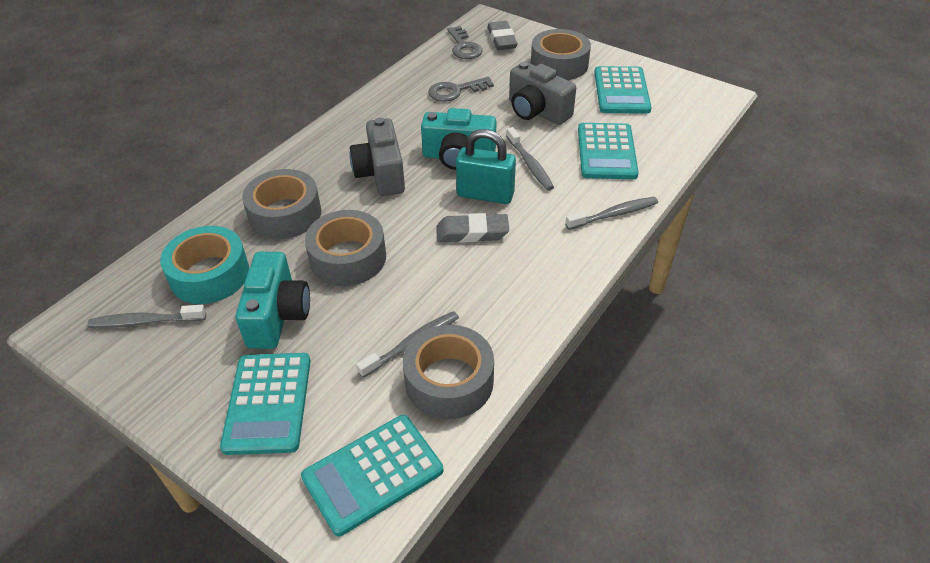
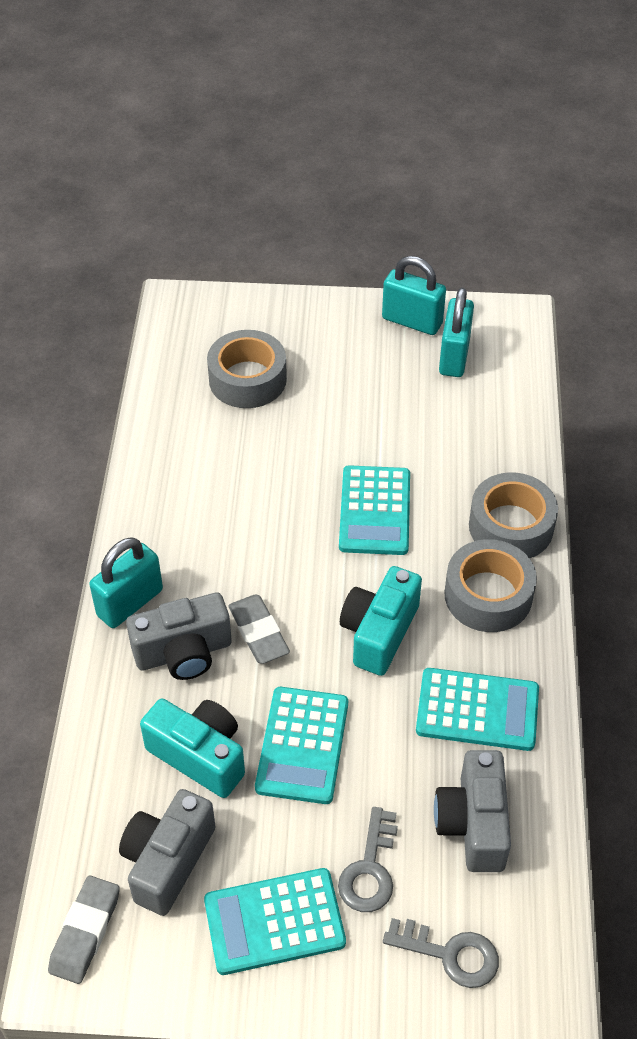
grey camera: [350,118,405,196] [509,62,576,125] = 2 -> [119,789,216,916] [126,593,232,680] [434,750,511,872] = 3
grey tape: [242,169,321,239] [305,210,386,286] [403,325,494,419] [531,29,591,80] = 4 -> [207,330,287,408] [444,539,537,632] [469,472,558,558] = 3
grey toothbrush: [87,305,206,328] [356,311,459,378] [506,127,554,191] [565,197,658,230] = 4 -> none = 0
turquoise padlock: [456,129,516,204] = 1 -> [89,537,163,628] [382,256,446,335] [439,287,474,377] = 3
turquoise tape: [160,226,249,304] = 1 -> none = 0

